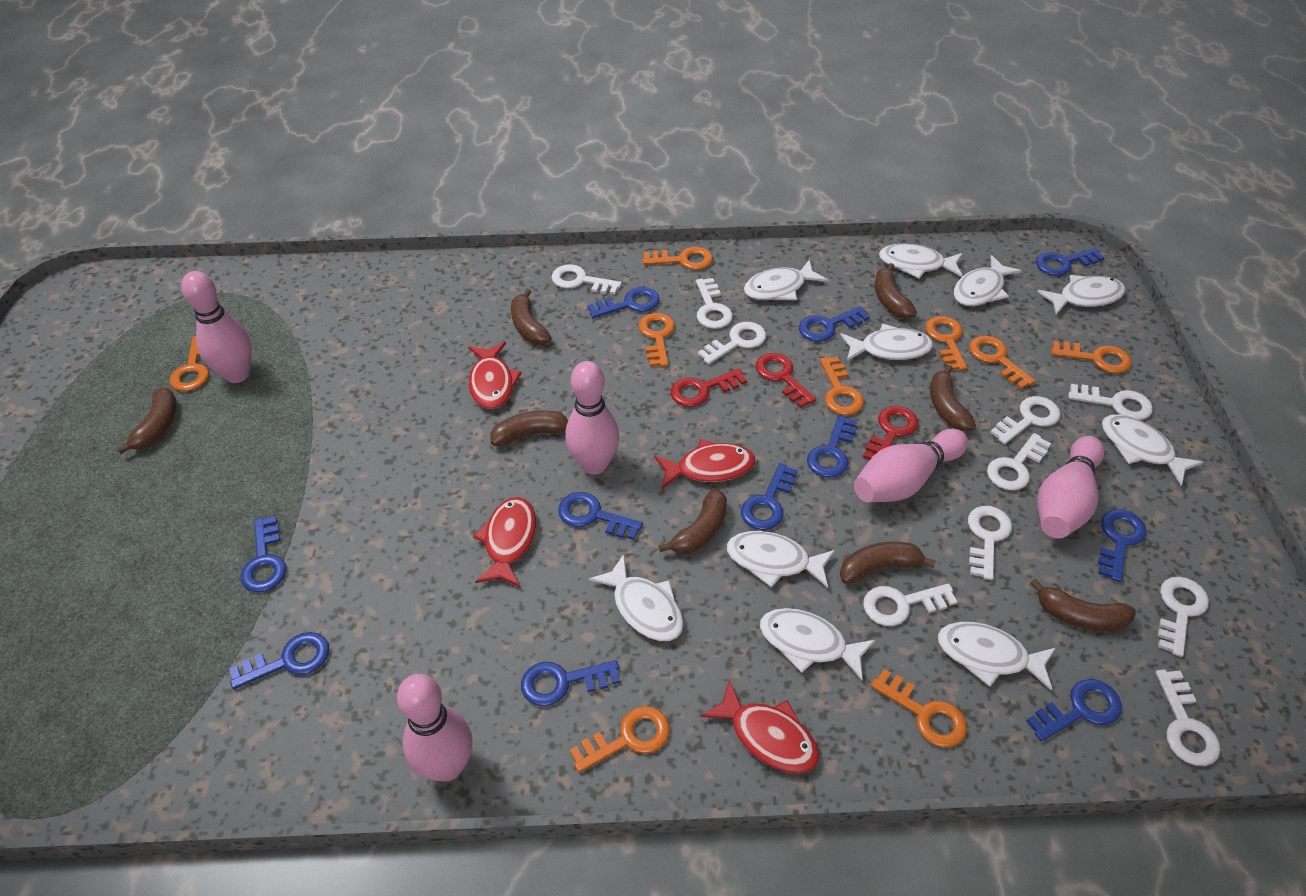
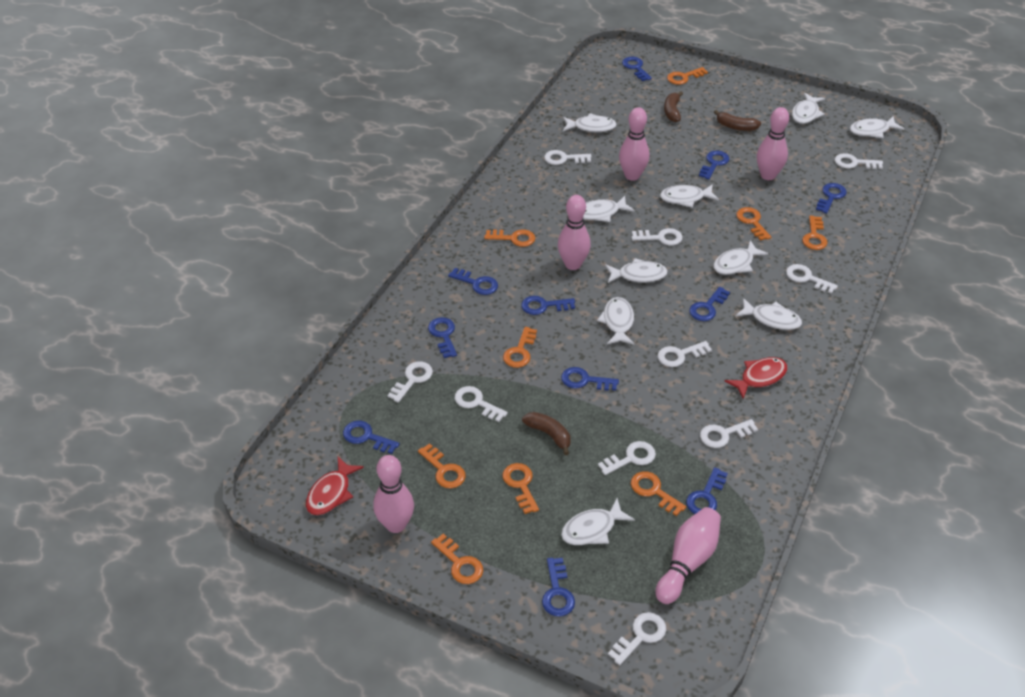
brown banana: [117,387,177,454] [491,411,568,446] [511,289,552,345] [659,488,727,554] [840,541,936,584] [875,263,917,319] [930,365,976,431] [1030,579,1136,631] = 8 -> [522,412,570,455] [664,92,683,122] [714,110,761,131] = 3
red fish: [468,342,522,409] [473,497,536,587] [654,439,755,489] [701,679,819,774] = 4 -> [306,457,364,515] [724,357,787,399] = 2
red key: [670,368,747,407] [756,353,816,408] [863,406,918,460] = 3 -> none = 0

